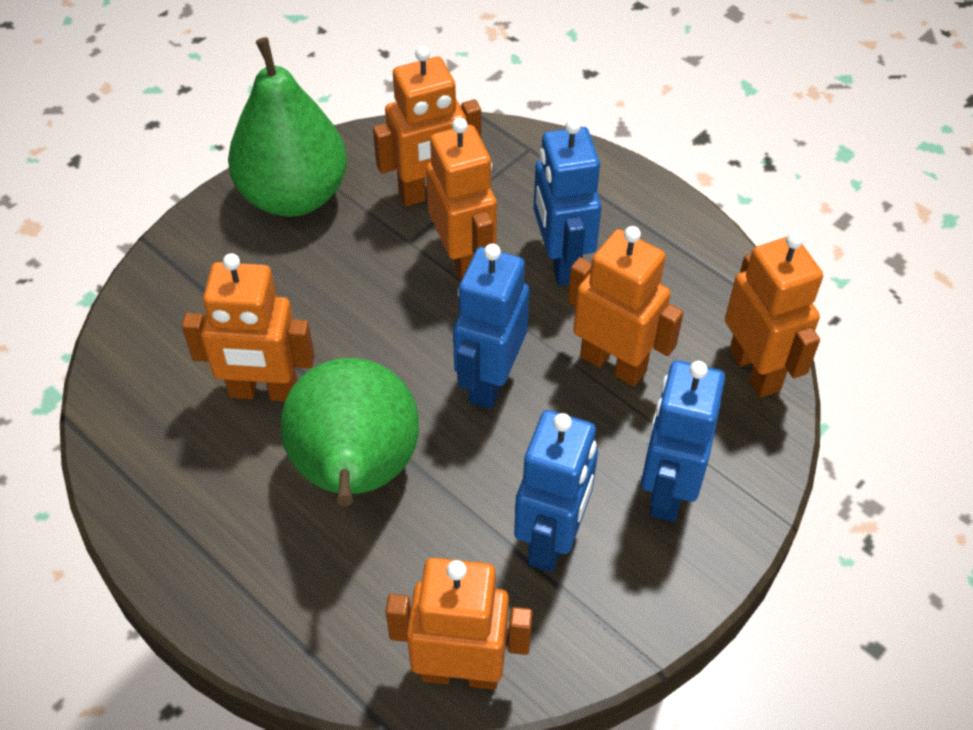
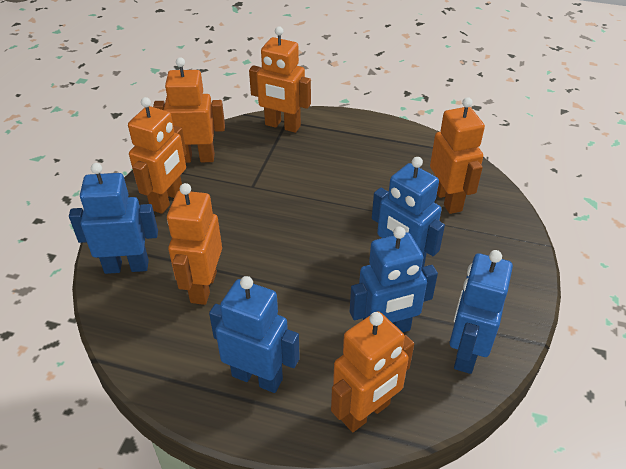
blue robot: [453,244,530,409] [514,410,598,572] [534,118,602,286] [641,360,725,522] = 4 -> [69,163,158,274] [209,276,300,393] [350,226,438,332] [372,157,445,267] [450,250,513,374] = 5
green pear: [228,37,347,217] [281,358,419,506] = 2 -> none = 0

